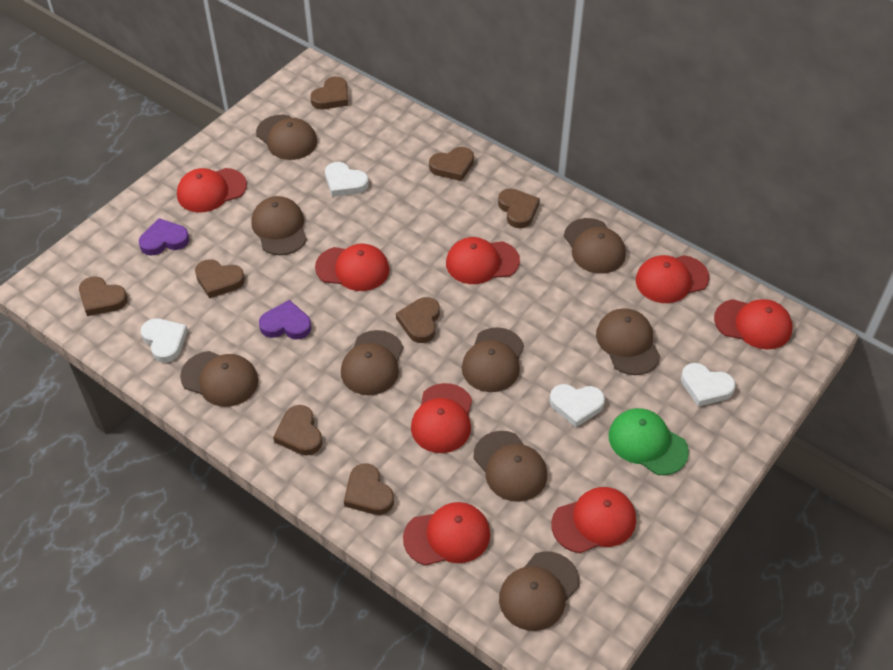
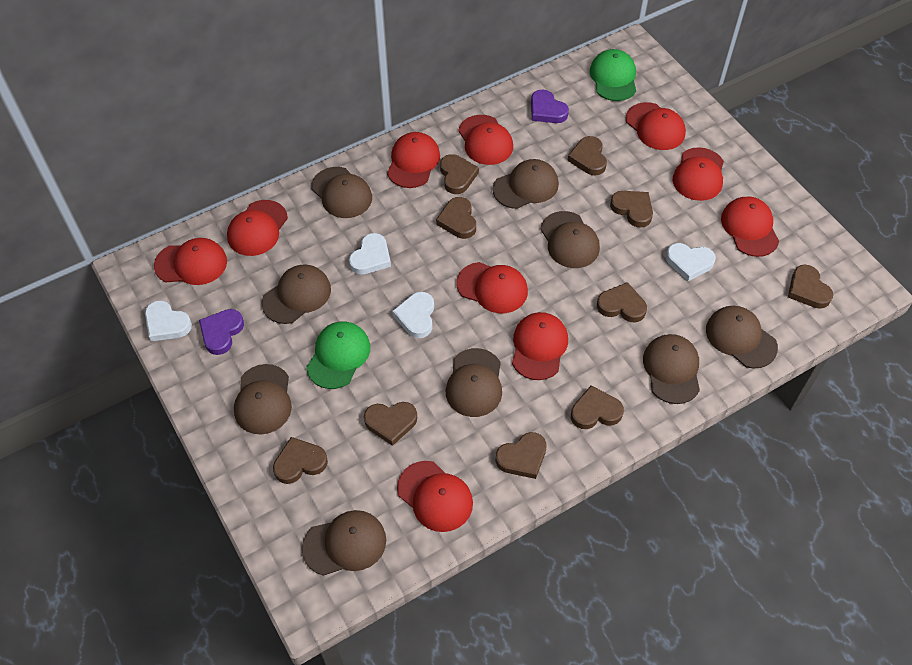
brown heart: [79,276,128,316] [195,259,245,298] [273,405,322,455] [310,76,348,109] [344,464,394,515] [396,297,440,343] [429,147,474,181] [498,189,540,228] = 8 -> [273,437,328,484] [364,402,417,446] [436,197,476,239] [440,154,479,194] [495,432,547,479] [567,136,607,175] [571,386,624,429] [597,282,647,322] [610,191,653,228] [788,265,833,309] = 10
green cap: [608,408,689,475] = 1 -> [306,322,370,389] [590,49,636,101] = 2
red cap: [177,168,247,213] [315,244,389,291] [403,502,490,566] [411,383,472,453] [446,237,520,284] [551,487,636,553] [636,255,709,303] [714,299,792,350] = 8 -> [154,238,227,285] [227,200,288,256] [387,132,440,188] [397,461,473,532] [456,262,528,313] [458,115,513,165] [512,312,568,380] [626,102,686,150] [673,147,724,201] [721,196,779,257] = 10

